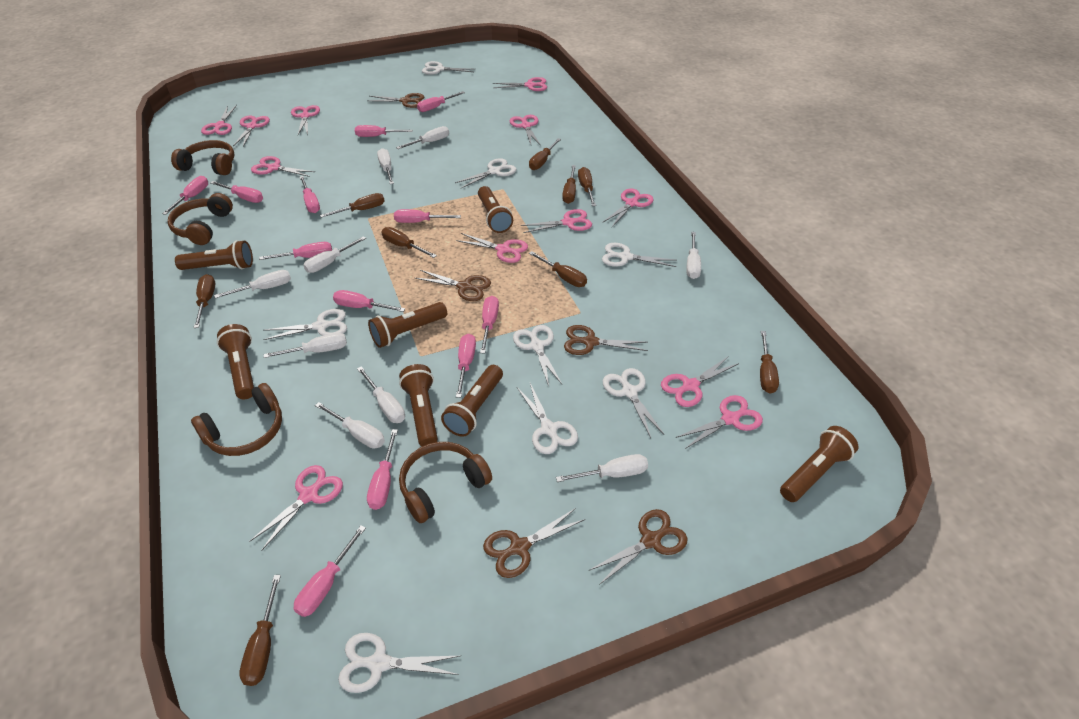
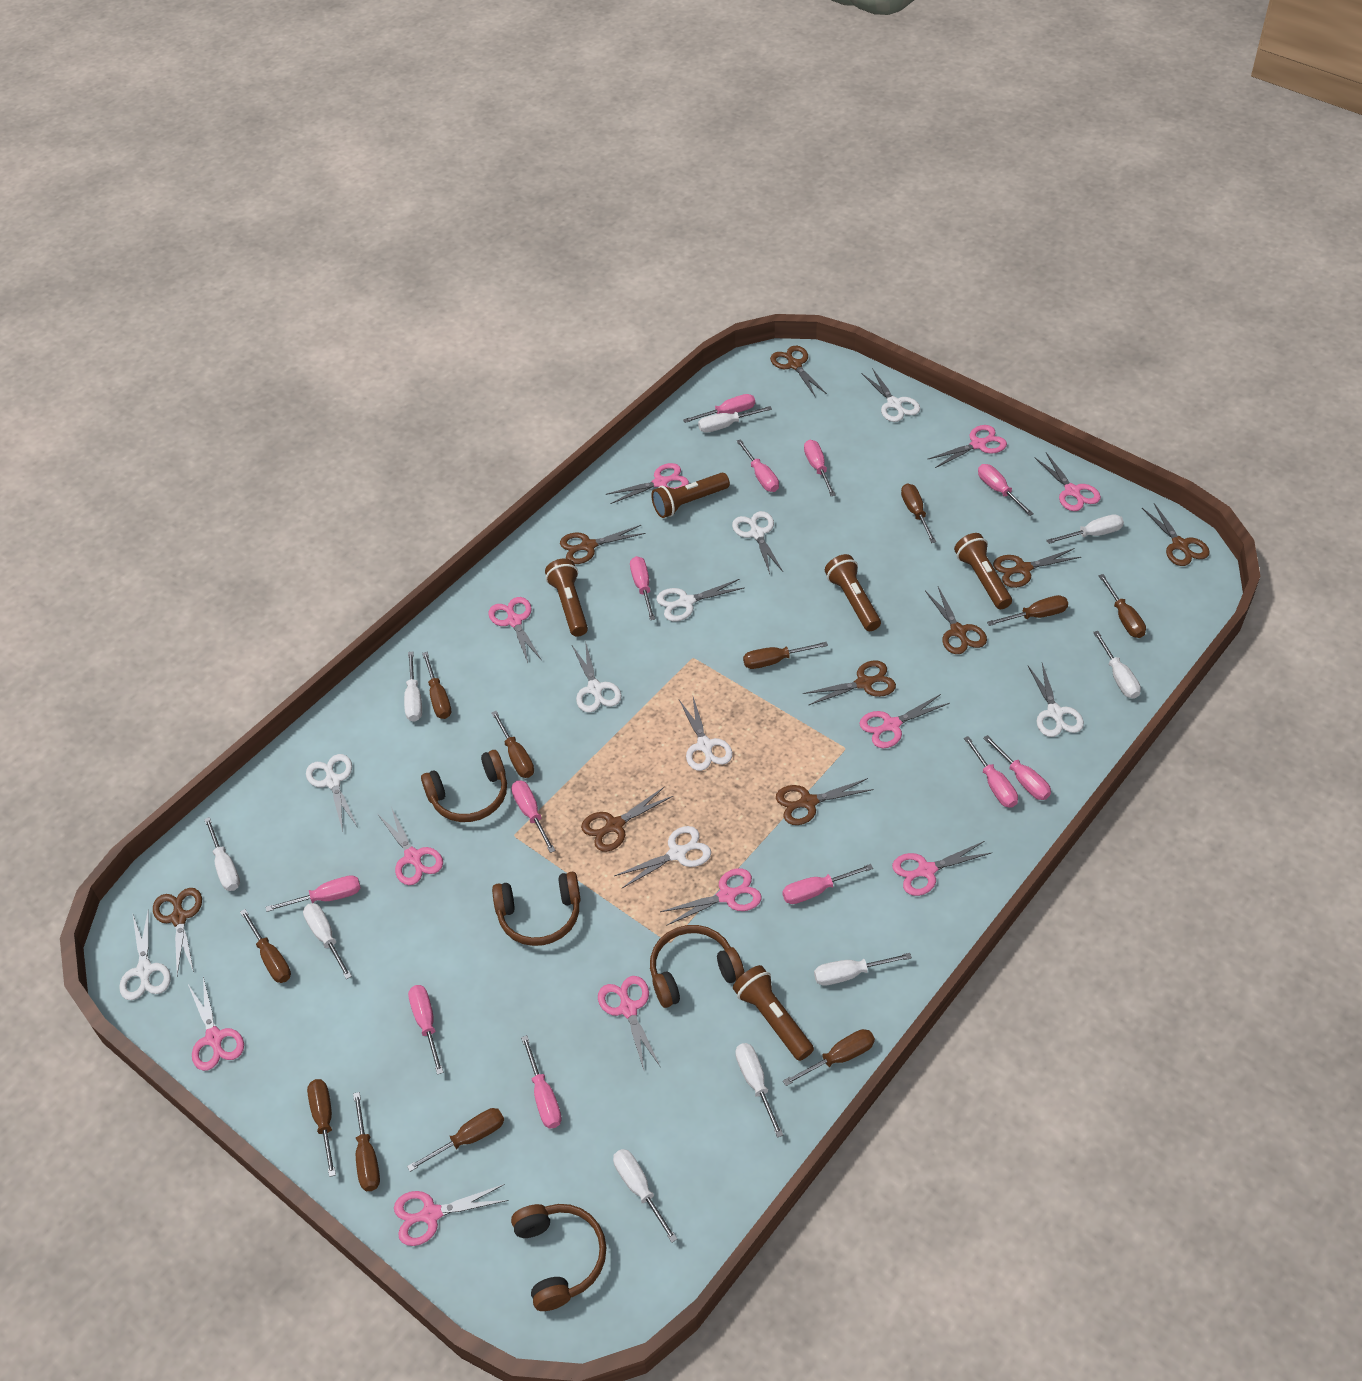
brown flashlight: [175,240,253,270] [217,324,254,399] [368,302,447,348] [399,364,438,447] [441,365,503,437] [478,186,513,233] [780,426,858,502] = 7 -> [545,559,588,637] [651,473,730,518] [733,965,814,1061] [825,554,881,631] [954,533,1012,609] = 5
brown scissors: [368,93,424,108] [415,270,491,301] [483,508,585,578] [564,325,648,355] [589,509,688,585] = 5 -> [153,888,202,975] [560,525,646,564] [581,786,673,852] [770,346,827,396] [776,778,874,825] [803,661,896,705] [925,587,987,654] [993,548,1081,588] [1142,503,1210,566] = 9
brown screwdriver: [194,274,215,328] [239,575,281,686] [320,193,385,218] [381,227,437,258] [529,138,561,170] [529,251,587,287] [562,165,576,204] [578,167,596,206] [760,331,779,394] = 9 -> [240,909,291,983] [307,1079,336,1177] [353,1092,380,1191] [407,1108,504,1172] [422,652,451,719] [491,711,534,778] [743,642,828,669] [783,1029,875,1086] [901,483,936,543] [987,595,1068,626] [1099,574,1146,638] = 11
pink scissors: [201,105,237,135] [233,116,270,147] [249,465,343,551] [251,156,315,177] [291,105,320,135] [456,233,528,263] [493,77,547,91] [510,115,541,146] [521,209,592,233] [602,189,654,227] [661,356,739,407] [676,395,763,449] = 12 -> [188,977,244,1071] [378,807,443,885] [394,1184,509,1246] [488,597,541,663] [598,976,660,1070] [606,463,689,504] [660,868,762,926] [859,694,950,748] [892,841,991,896] [928,425,1007,468] [1035,453,1101,511] = 11
white scissors: [263,309,347,340] [338,633,460,693] [422,61,473,75] [455,158,517,188] [513,325,562,386] [517,383,578,454] [602,243,676,267] [603,368,664,438] = 8 -> [119,909,171,1000] [306,754,357,832] [572,641,622,712] [614,826,711,888] [657,579,744,621] [679,697,733,771] [732,511,783,574] [861,368,920,422] [1028,663,1084,737] = 9

